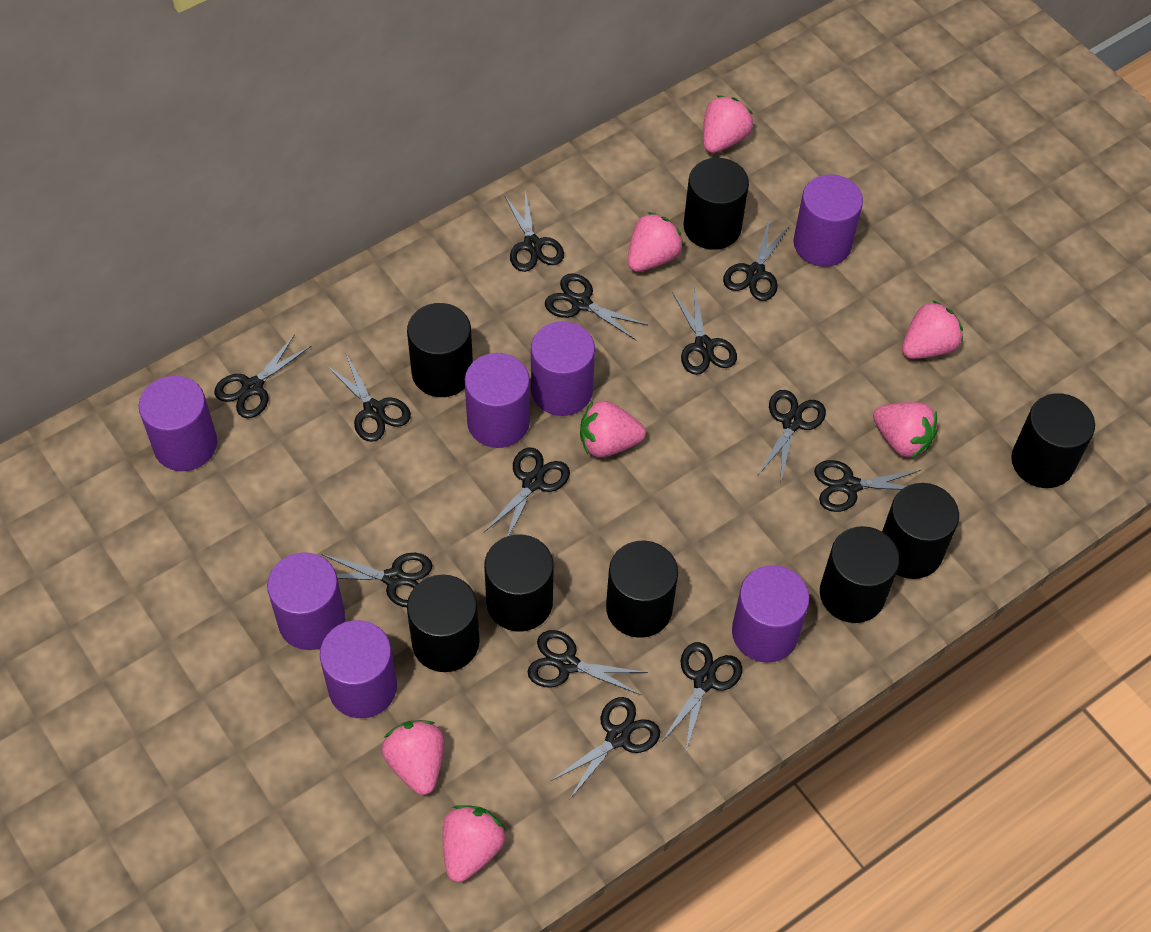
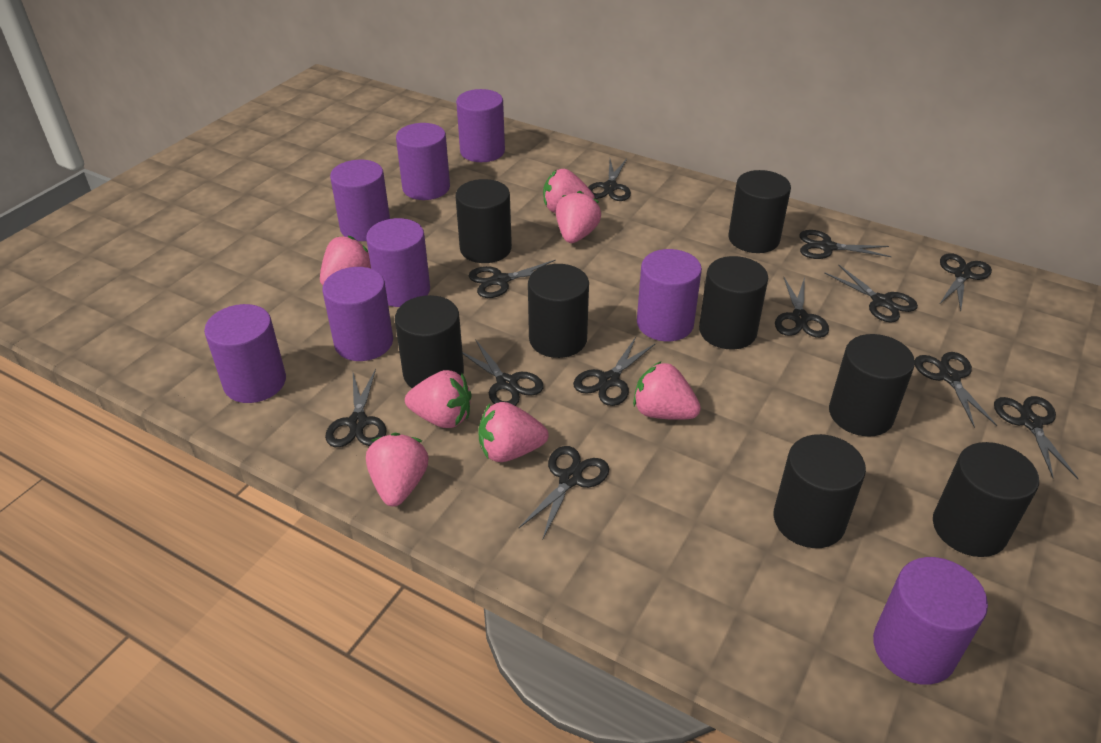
black scissors: [214,334,312,418] [321,553,433,607] [326,354,411,442] [484,448,570,536] [504,191,564,272] [527,630,648,695] [545,273,647,340] [551,697,660,800] [661,642,742,751] [672,288,737,375] [723,221,790,301] [758,390,826,485] [814,460,921,512] = 13 -> [325,369,386,447] [463,339,544,406] [469,260,556,298] [518,446,609,540] [573,337,656,406] [588,159,631,201] [775,277,829,338] [799,230,892,259] [825,264,918,323] [915,352,997,428] [939,253,992,311] [994,396,1079,479] = 12
purple cylinder: [139,376,217,471] [267,552,345,650] [320,620,397,718] [465,353,530,448] [531,321,595,416] [732,565,810,663] [793,175,863,267] = 7 -> [204,304,286,403] [322,267,393,361] [330,160,390,241] [366,218,430,307] [396,123,450,200] [456,89,505,162] [637,249,702,341] [873,557,988,685] = 8

